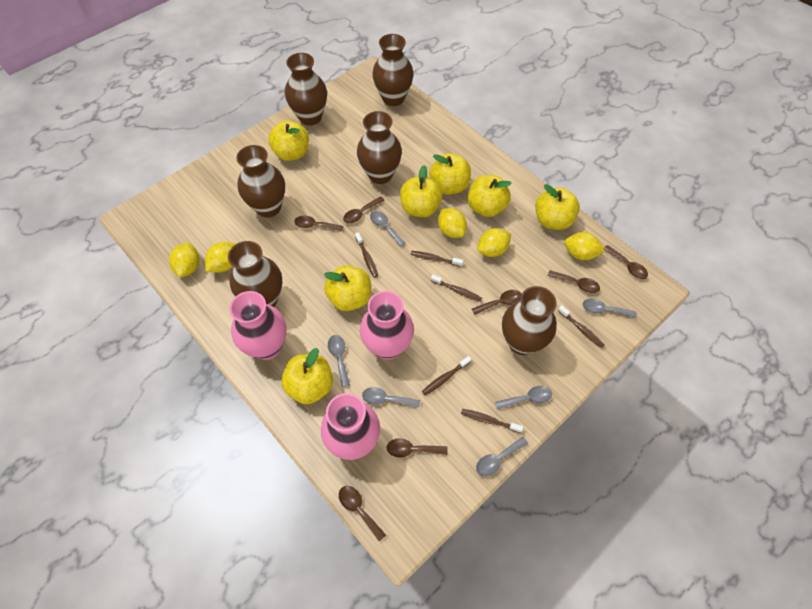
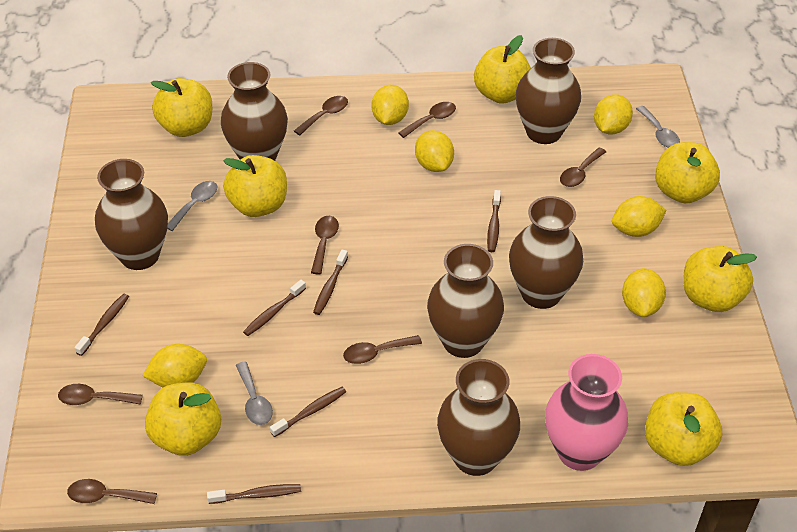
grey spoon: [328,335,350,387] [362,387,420,408] [370,211,405,247] [476,437,528,477] [495,386,552,410] [583,299,637,318] = 6 -> [167,181,217,231] [236,361,273,425] [636,106,680,148] = 3
pink vase: [230,291,287,360] [321,393,380,460] [360,291,414,360] = 3 -> [545,354,628,471] = 1
yellow lemon: [169,243,199,277] [205,242,235,273] [438,208,467,238] [478,228,511,257] [564,232,605,260] = 5 -> [143,344,207,388] [372,85,409,125] [415,130,454,172] [594,94,633,134] [612,196,666,237] [622,268,666,317] = 6

